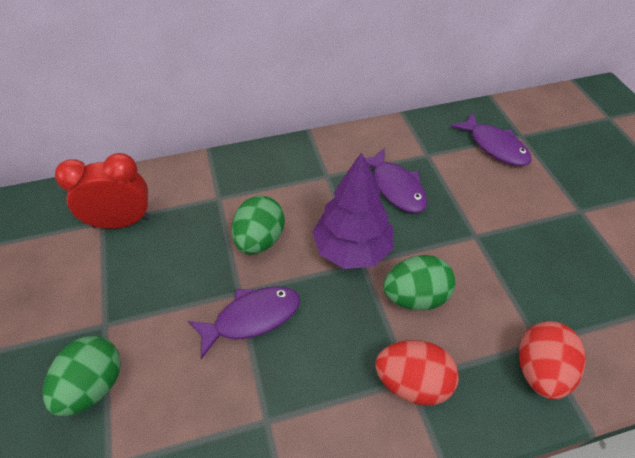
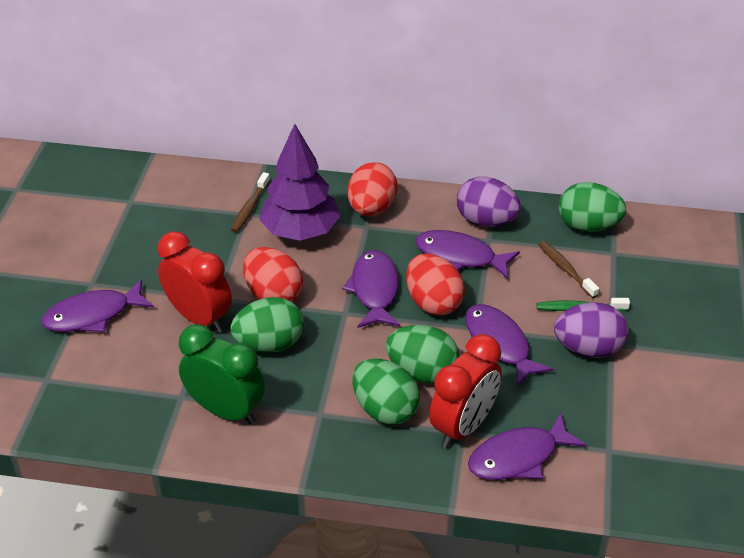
brown toothbrush: none = 0 -> [231,172,270,232] [539,241,599,298] = 2
green clock: none = 0 -> [179,324,265,425] = 1
green egg: [43,336,121,416] [232,195,285,255] [383,255,456,310] = 3 -> [230,297,304,353] [352,358,420,425] [386,325,459,384] [559,182,626,232] = 4
green toothbrush: none = 0 -> [537,298,630,311] = 1
purple egg: none = 0 -> [457,176,521,227] [554,302,629,358] = 2
purple fish: [188,286,300,359] [365,148,428,213] [451,112,532,166] = 3 -> [41,279,154,332] [342,250,400,328] [415,230,520,279] [465,304,553,387] [468,413,586,480] = 5
red clock: [55,153,150,229] = 1 -> [158,231,232,333] [429,334,502,448] = 2
red egg: [375,340,459,406] [519,321,586,399] = 2 -> [243,247,303,302] [348,162,397,217] [406,254,465,316] = 3

